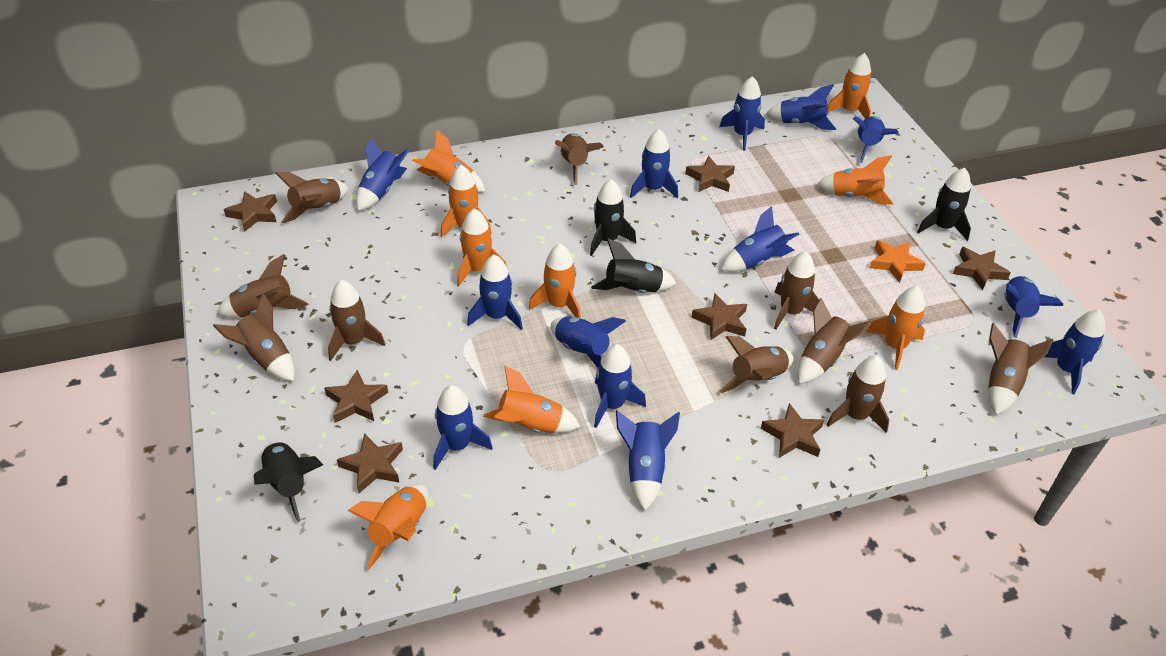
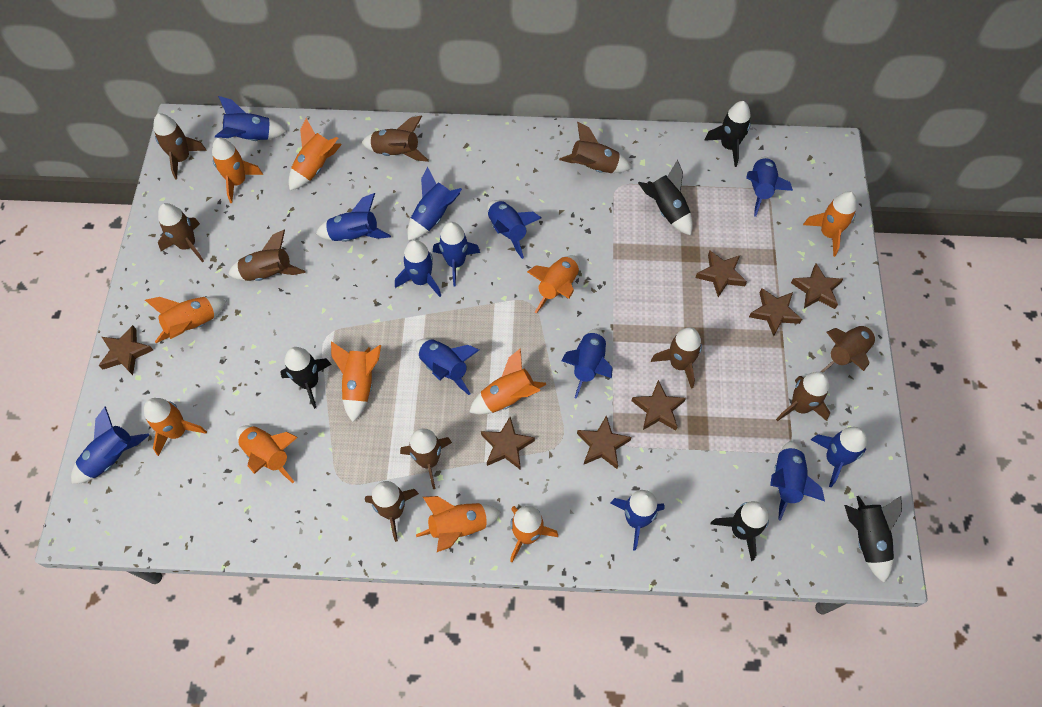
black rocket: [254,441,323,522] [590,179,636,256] [591,238,677,293] [917,167,971,241] = 4 -> [280,347,332,409] [638,160,693,235] [704,101,751,167] [711,501,769,561] [844,496,902,583] = 5
orange rocket: [347,484,428,570] [412,130,486,193] [440,165,492,237] [457,208,507,286] [483,366,581,433] [529,244,581,319] [816,155,894,205] [828,53,871,119] [867,286,925,370] = 9 -> [144,398,207,456] [145,297,227,343] [212,138,263,203] [236,426,298,483] [289,118,342,190] [331,341,381,422] [416,496,501,552] [469,348,546,415] [510,506,558,563] [527,255,580,314] [803,191,857,257] = 11
orange star: [870,240,926,283] = 1 -> none = 0

